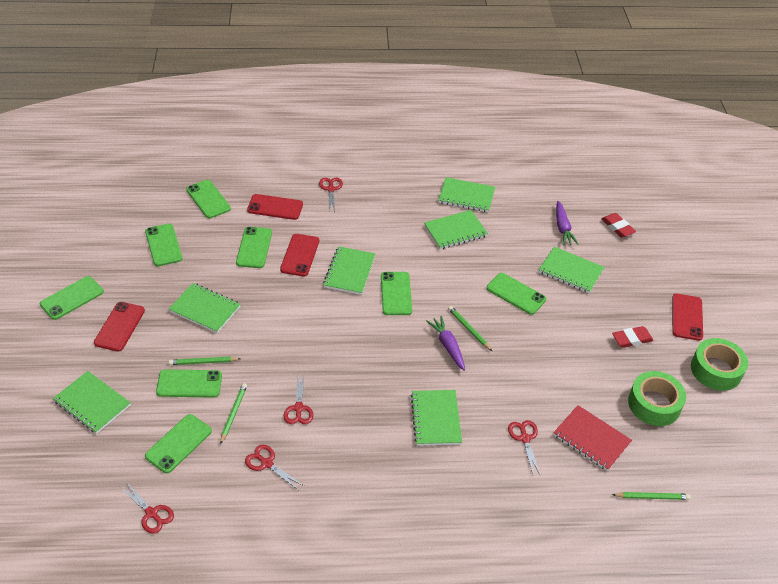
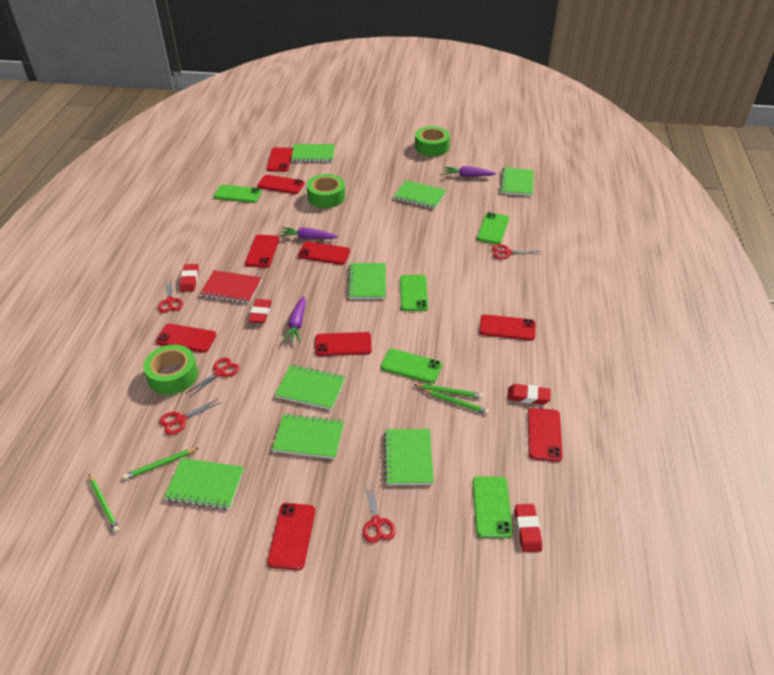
green notebook: [53,371,131,434] [169,283,241,333] [323,246,376,295] [411,390,462,446] [424,210,488,249] [438,177,495,212] [539,247,605,293] = 7 -> [164,458,244,509] [272,413,344,459] [275,365,345,410] [291,144,335,162] [347,263,386,299] [384,429,434,485] [394,180,447,209] [500,167,534,196] = 8
green phone: [40,276,104,320] [145,224,182,266] [145,414,212,473] [156,369,222,398] [186,180,231,219] [236,227,272,268] [381,272,412,315] [487,273,546,315] = 8 -> [214,185,262,203] [380,349,442,383] [400,275,428,311] [472,476,513,538] [477,212,509,244] = 5
green tape: [628,371,686,426] [691,338,748,391] = 2 -> [143,345,198,395] [307,174,345,208] [415,126,450,156] = 3
purple carrot: [426,316,465,371] [556,201,579,245] = 2 -> [280,227,338,239] [283,296,306,342] [444,166,496,177] = 3
red eraser: [601,213,636,238] [612,326,654,348] = 2 -> [180,264,199,292] [248,299,272,323] [507,384,551,405] [515,504,542,552] = 4
red phone: [94,302,145,352] [247,194,303,220] [280,234,319,277] [672,293,703,341] = 4 -> [155,324,217,353] [245,235,279,268] [257,175,305,194] [267,147,293,172] [267,503,315,570] [298,241,350,265] [315,332,372,356] [479,314,535,341] [528,408,563,462] = 9

